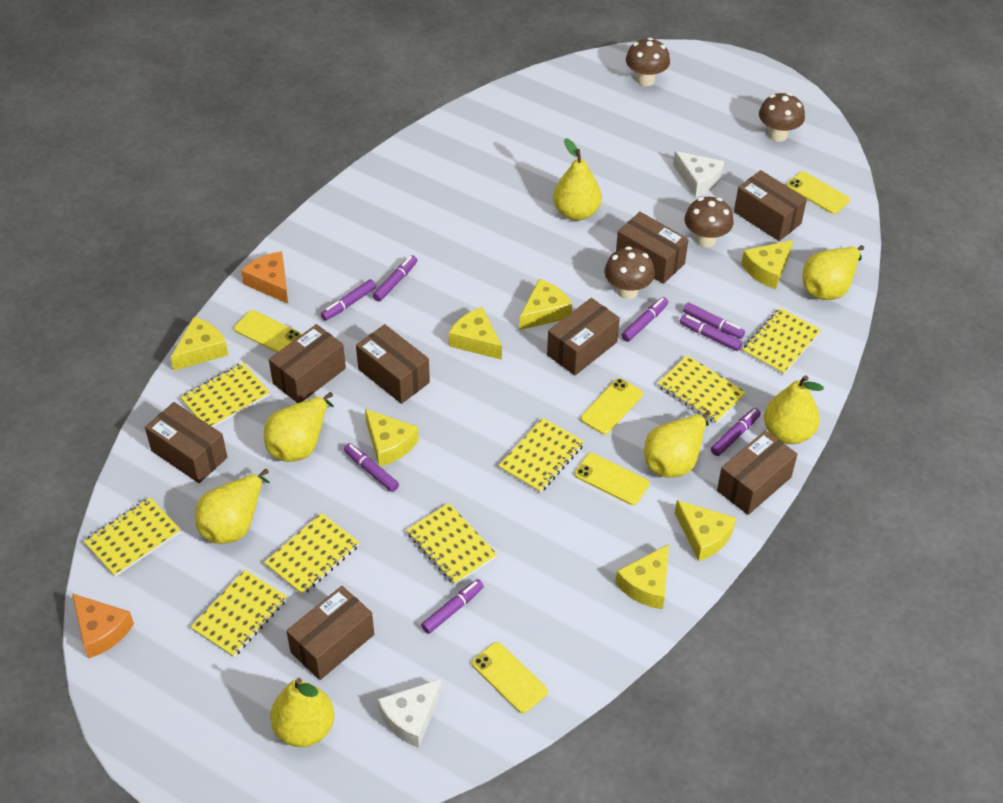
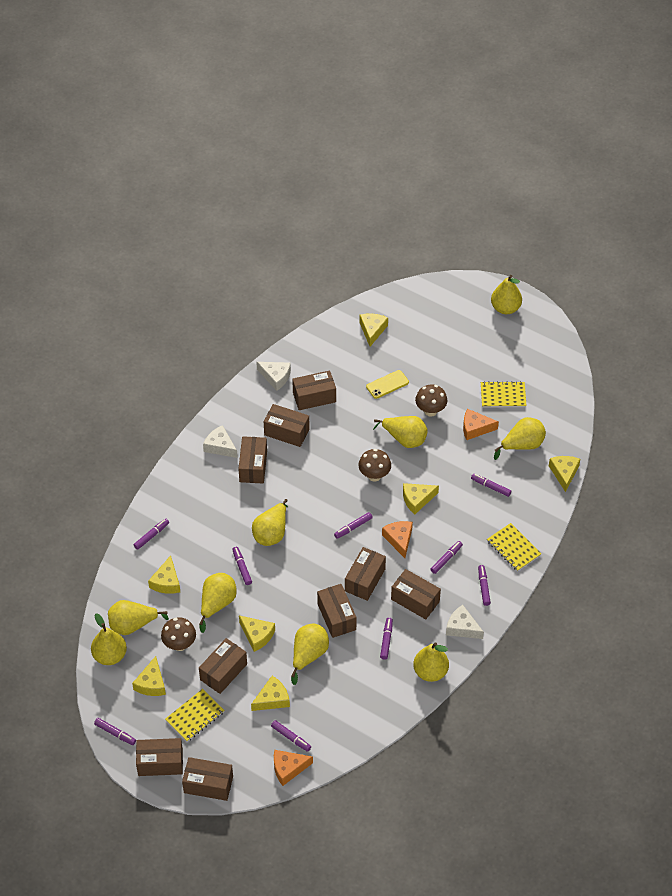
brown box: [145,402,227,483] [269,324,346,403] [286,586,374,680] [356,324,430,404] [547,298,620,375] [616,212,688,284] [717,430,797,515] [734,170,807,241] = 8 -> [136,738,183,776] [182,757,233,801] [199,638,247,694] [238,436,267,484] [264,404,310,447] [292,370,336,410] [317,584,357,638] [345,547,386,601] [391,569,441,619] = 9
brown mushroom: [604,246,655,299] [626,38,670,86] [685,197,734,247] [759,93,805,142] = 4 -> [161,617,196,651] [358,449,391,481] [415,384,448,417] = 3
orange cheese: [72,593,134,659] [241,251,288,304] = 2 -> [274,750,313,786] [382,521,413,558] [463,409,499,440] = 3
purple marker: [321,279,376,321] [344,443,399,492] [372,255,417,302] [421,579,484,634] [621,297,668,342] [680,315,742,351] [683,302,745,339] [711,408,761,456] = 8 -> [94,718,136,745] [133,519,169,550] [232,547,252,585] [271,720,311,752] [334,512,373,539] [380,618,393,660] [430,541,463,574] [471,474,511,497] [478,565,491,606] = 9
white cheese: [378,679,442,748] [673,151,724,197] = 2 -> [203,425,238,458] [256,362,291,391] [446,605,484,639] = 3
yellow notebook: [84,498,181,577] [180,363,270,427] [191,570,287,657] [264,513,359,595] [407,503,497,585] [498,418,584,493] [657,355,746,424] [743,308,821,375] = 8 -> [165,689,225,742] [481,381,527,407] [487,523,541,572] = 3
yellow pear: [195,469,270,544] [264,392,334,462] [270,678,334,747] [553,138,602,221] [644,411,711,478] [764,375,824,444] [802,245,864,300] = 7 -> [91,613,127,665] [108,600,169,635] [199,573,237,633] [252,499,288,546] [291,624,329,685] [373,416,428,448] [413,642,449,682] [491,275,522,314] [494,417,546,460] = 9
yellow phone: [234,310,302,353] [472,642,548,713] [574,453,650,505] [581,378,643,434] [786,171,850,214] = 5 -> [366,370,409,399] = 1

